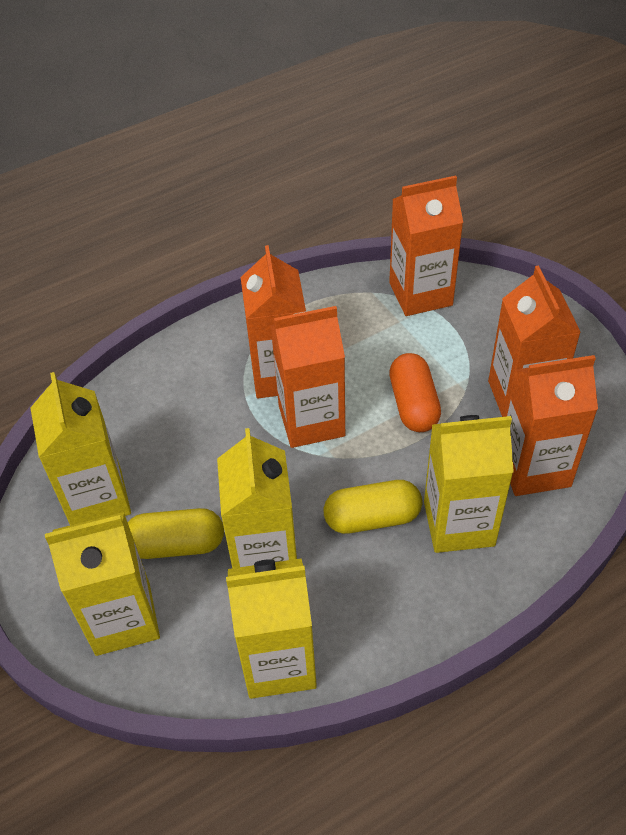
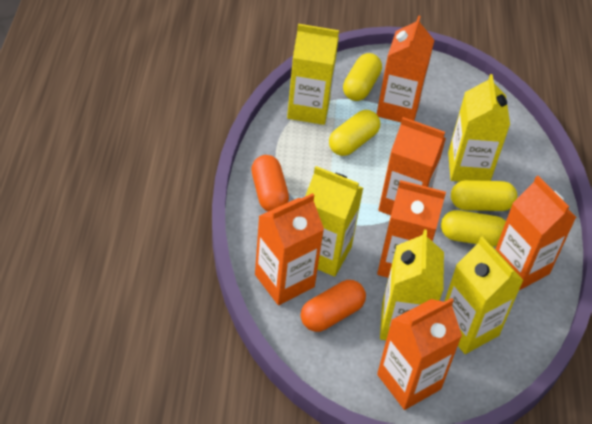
orange capsule: [389,353,441,432] = 1 -> [251,155,289,212] [301,280,366,332] = 2
orange carton: [241,245,306,398] [270,306,345,448] [389,176,463,316] [488,266,581,417] [505,355,598,496] = 5 -> [255,193,324,305] [377,15,434,122] [377,180,446,278] [377,298,462,410] [378,117,446,215] [496,176,576,290] = 6
yellow capsule: [128,508,224,559] [324,480,422,534] = 2 -> [329,110,380,156] [343,53,382,101] [441,210,506,247] [451,180,517,211] = 4

